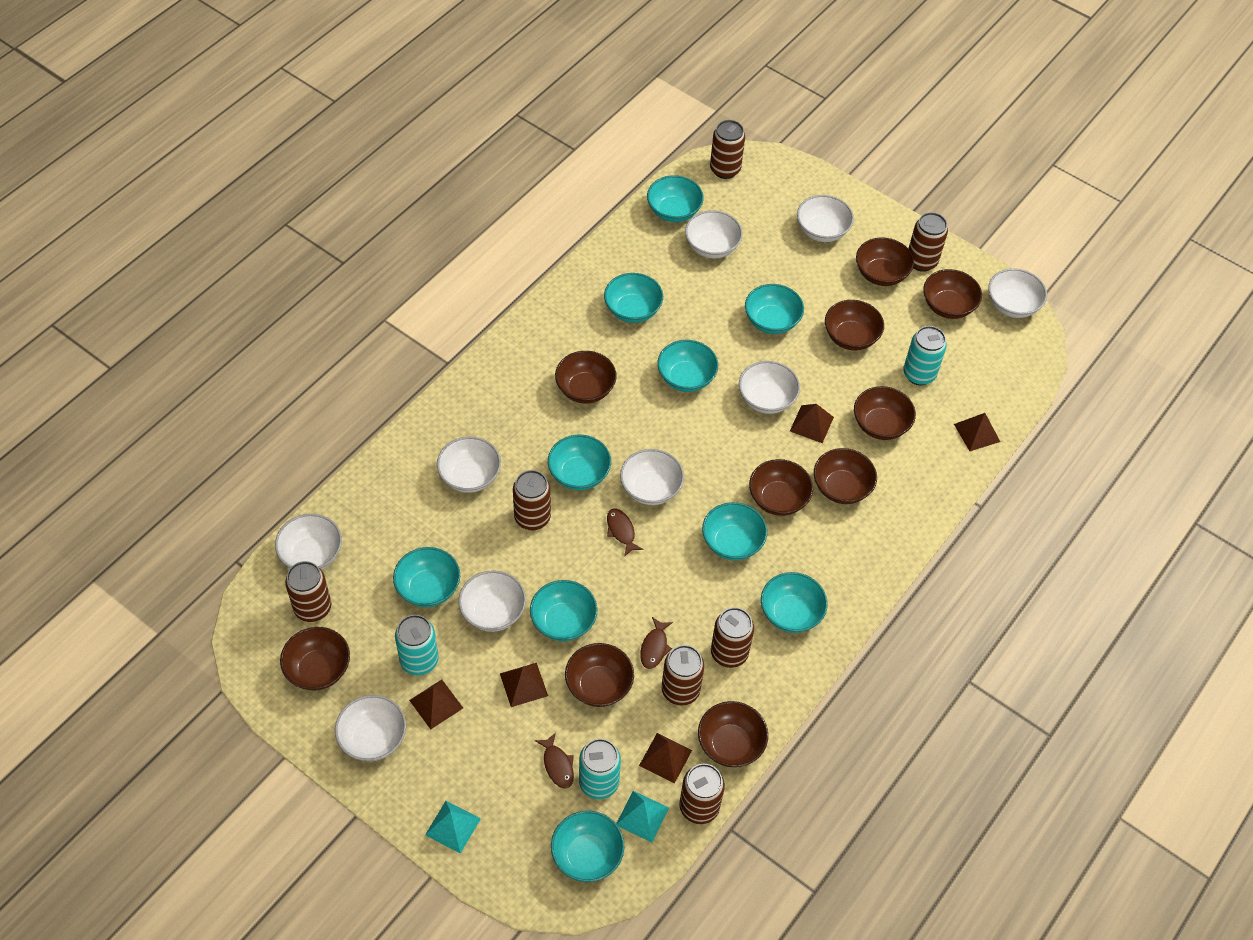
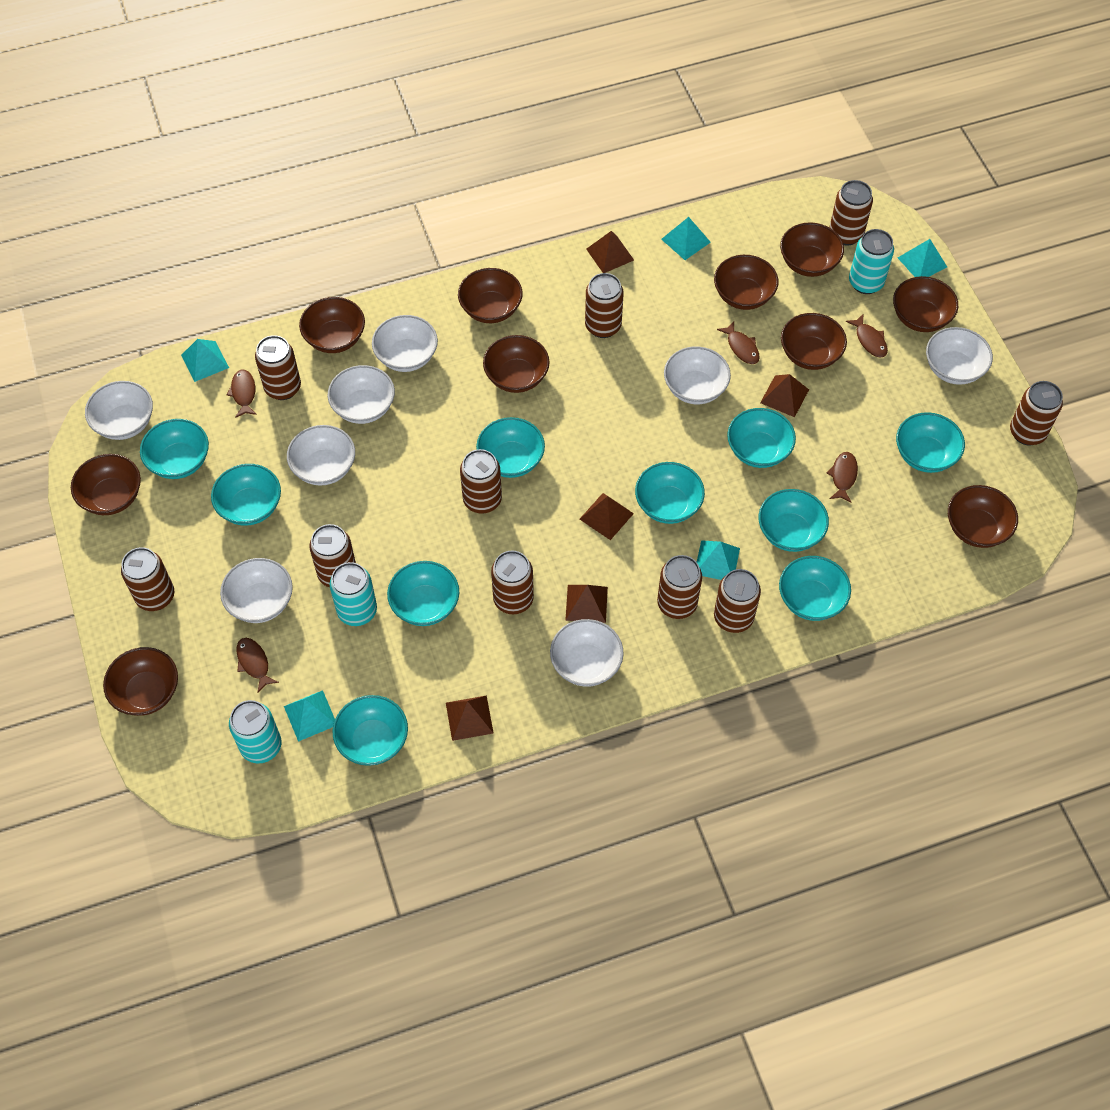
brown can: [285,561,331,622] [513,470,551,530] [662,645,704,706] [680,764,725,824] [710,120,745,179] [711,607,754,668] [908,212,948,272] = 7 -> [121,547,174,611] [255,335,301,400] [309,524,356,587] [460,449,502,514] [491,550,534,614] [585,273,624,338] [657,555,702,619] [714,569,761,633] [829,180,873,245] [1010,381,1063,446] = 10
brown fish: [535,732,574,789] [607,508,643,557] [640,617,673,669] = 3 -> [227,369,257,418] [236,638,279,693] [717,322,760,364] [827,452,858,503] [846,314,888,358] = 5
turquoise pyramid: [425,801,481,854] [616,791,669,842] = 2 -> [181,339,229,382] [284,690,335,742] [661,217,711,260] [697,540,740,580] [898,239,947,277] = 5
white bowl: [275,514,342,570] [335,695,406,761] [437,437,501,493] [458,570,526,632] [620,449,684,505] [685,210,743,258] [739,361,800,414] [797,195,854,242] [988,268,1047,318] = 9 -> [85,381,153,440] [220,558,293,623] [287,425,355,486] [328,365,395,424] [372,315,438,372] [550,619,624,687] [664,346,731,404] [926,327,993,385] = 8

